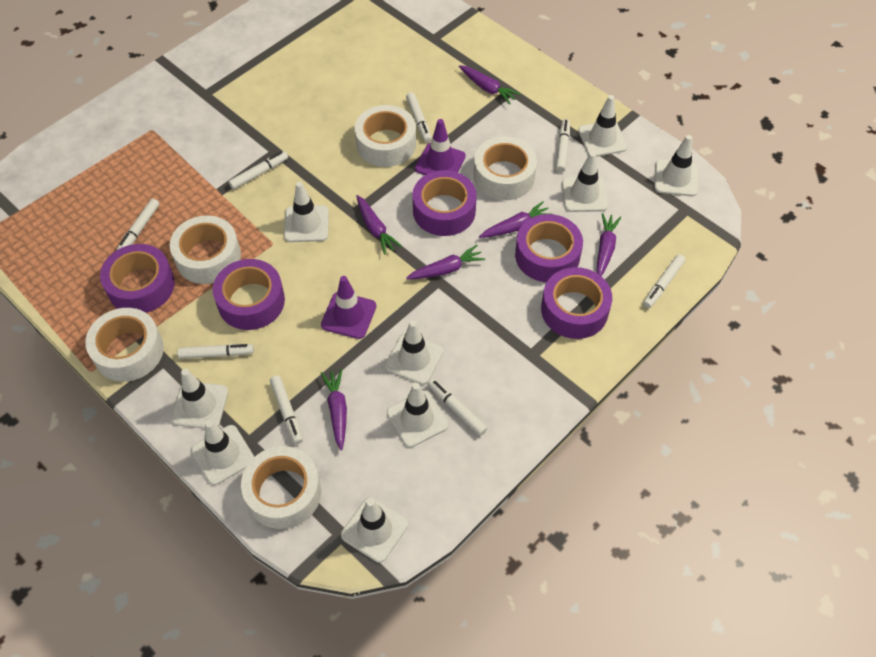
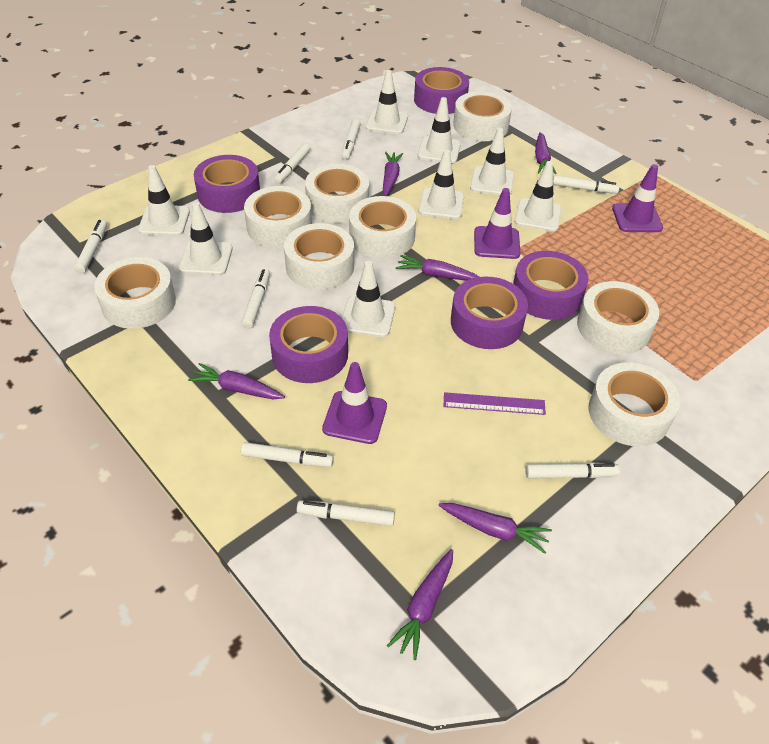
purple ruler: none = 0 -> [444,392,546,415] = 1
purple traffic cone: [321,276,376,339] [415,119,466,175] = 2 -> [322,362,387,444] [474,188,520,259] [612,164,663,232] = 3
white tape: [85,308,164,382] [170,215,241,284] [241,446,321,529] [355,105,416,167] [474,137,537,200] = 5 -> [94,257,176,329] [244,186,312,248] [284,223,354,290] [305,164,369,223] [349,196,416,259] [453,91,512,141] [577,281,659,354] [589,362,680,446] = 8
white traffic cone: [171,369,228,429] [191,420,254,485] [284,182,329,242] [341,497,408,563] [385,321,443,385] [387,383,448,447] [562,152,608,212] [578,95,627,157] [655,135,698,196] = 9 -> [138,165,190,236] [179,202,233,275] [342,261,395,337] [366,70,408,134] [417,97,461,163] [419,150,464,219] [470,128,514,195] [515,161,562,232] = 8

